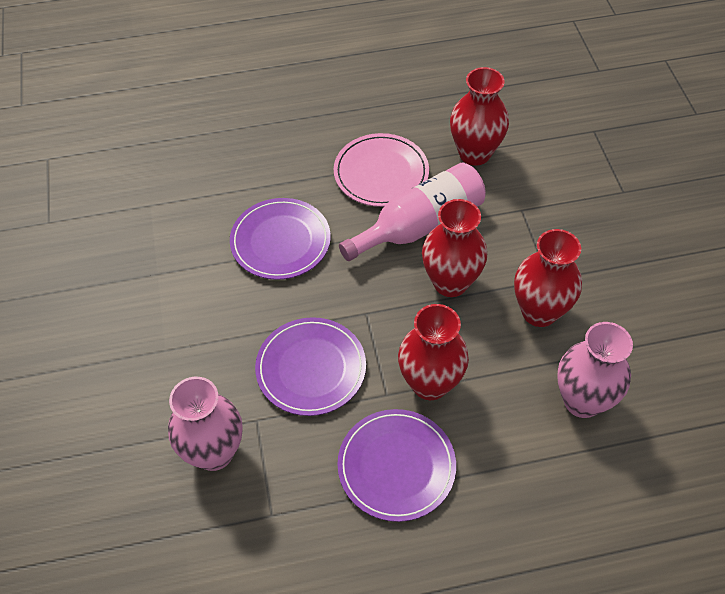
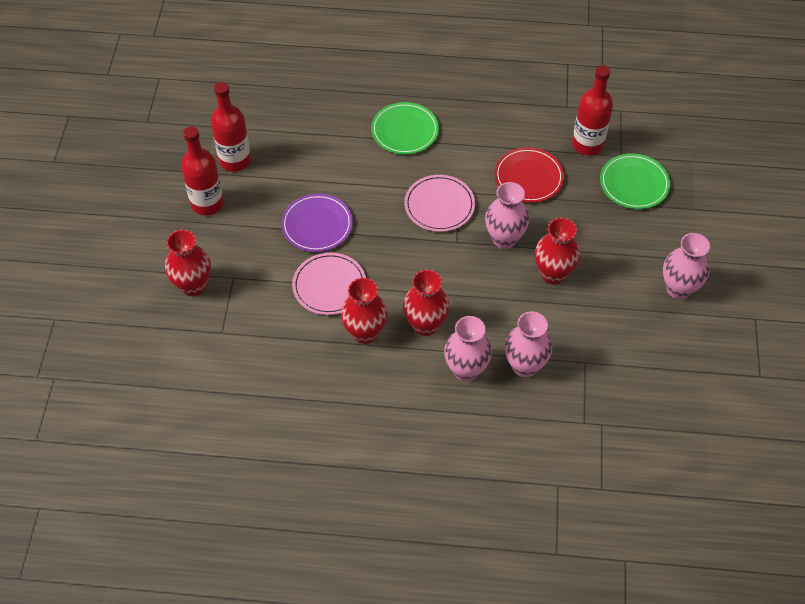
green plate: none = 0 -> [371,102,439,154] [600,154,670,209] = 2
pink bottle: [339,163,486,261] = 1 -> none = 0
pink plate: [334,133,429,207] = 1 -> [292,253,366,315] [404,175,475,232] = 2
pink vase: [168,377,243,471] [557,322,633,418] = 2 -> [444,316,492,382] [485,182,530,249] [505,311,552,377] [663,233,710,300] = 4
purple plate: [230,198,331,280] [255,317,366,416] [337,409,456,522] = 3 -> [281,194,353,252] = 1
red bottle: none = 0 -> [181,126,224,216] [211,82,251,172] [572,65,613,155] = 3
red plate: none = 0 -> [494,147,564,203] = 1

